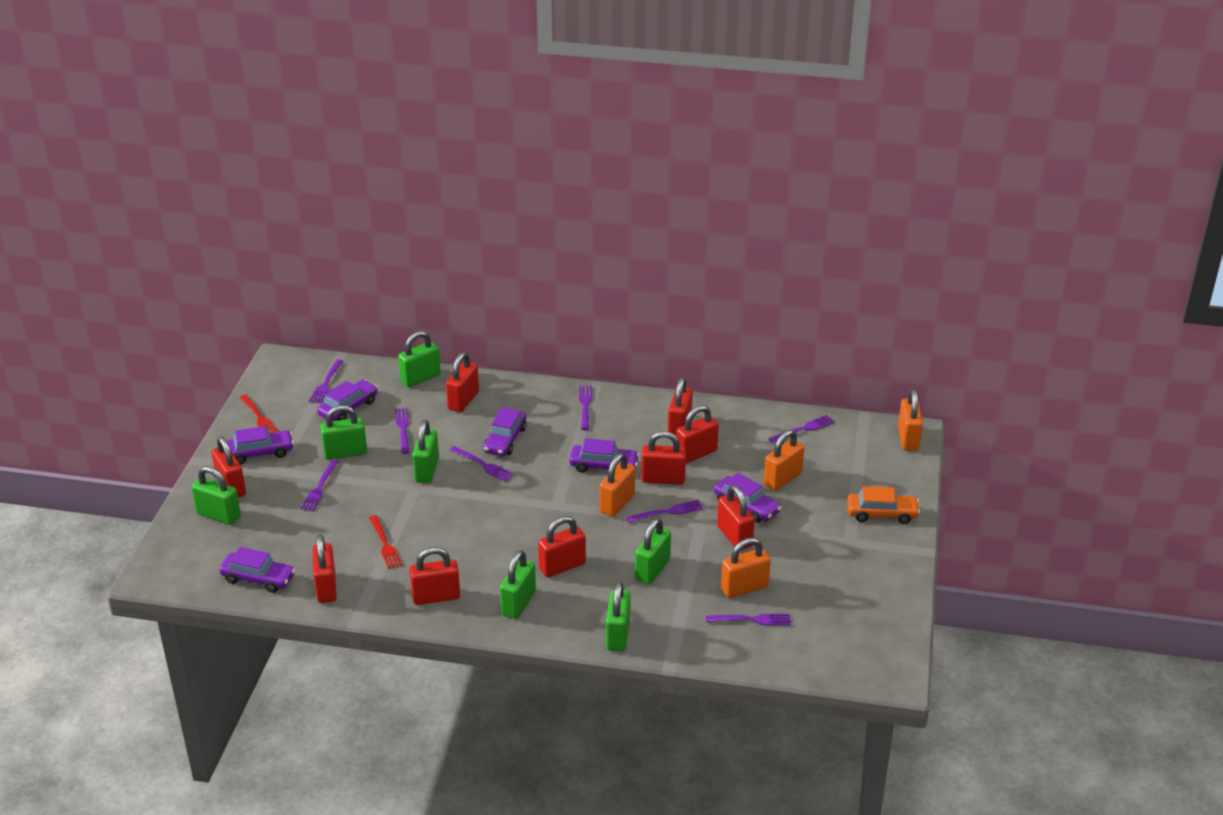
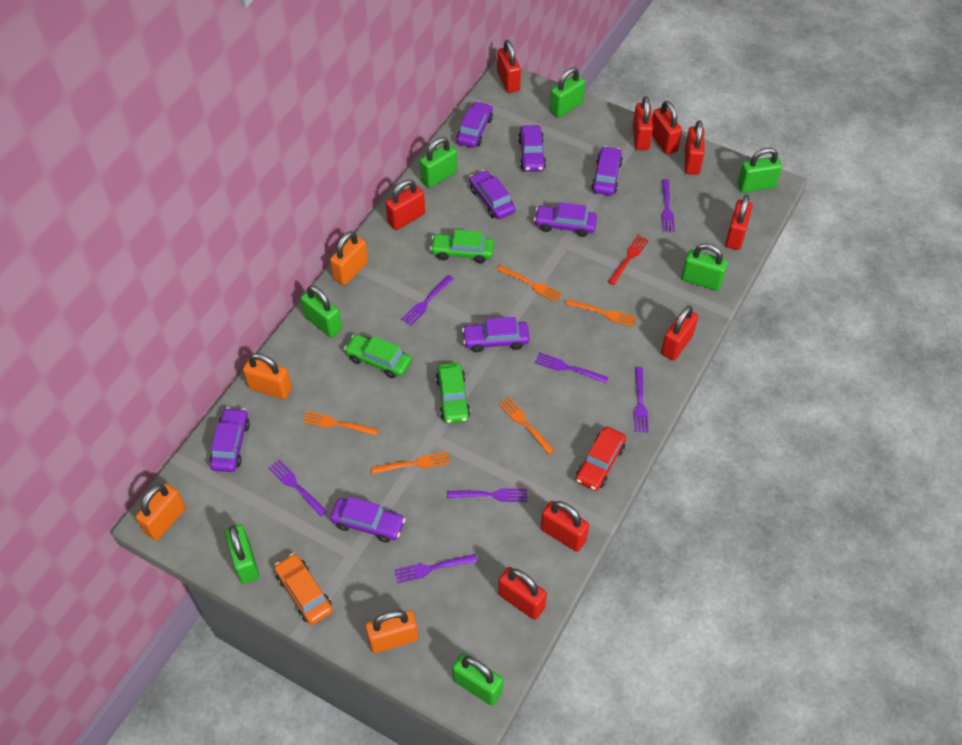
green car: none = 0 -> [344,334,412,378] [430,230,494,263] [436,363,470,424] = 3
orange fork: none = 0 -> [303,411,379,436] [371,452,450,474] [497,265,562,302] [499,397,555,455] [565,299,637,327] = 5
purple car: [219,547,295,593] [226,426,294,464] [317,380,378,421] [483,407,526,456] [569,438,639,473] [714,473,782,523] = 6 -> [210,407,250,472] [330,496,405,543] [456,101,493,148] [462,317,529,352] [469,170,515,219] [518,125,546,172] [534,202,597,237] [591,146,623,196] = 8
purple fork: [300,460,338,511] [309,359,343,403] [395,408,410,454] [450,446,514,482] [579,385,592,430] [626,500,703,523] [706,614,791,625] [769,415,835,443] = 8 -> [268,460,327,516] [394,554,477,583] [401,275,454,326] [447,488,527,502] [535,352,608,383] [634,367,649,432] [662,179,675,232] = 7
red car: none = 0 -> [576,427,626,491] = 1
red fork: [240,394,279,433] [369,515,402,569] = 2 -> [608,235,649,285] = 1

